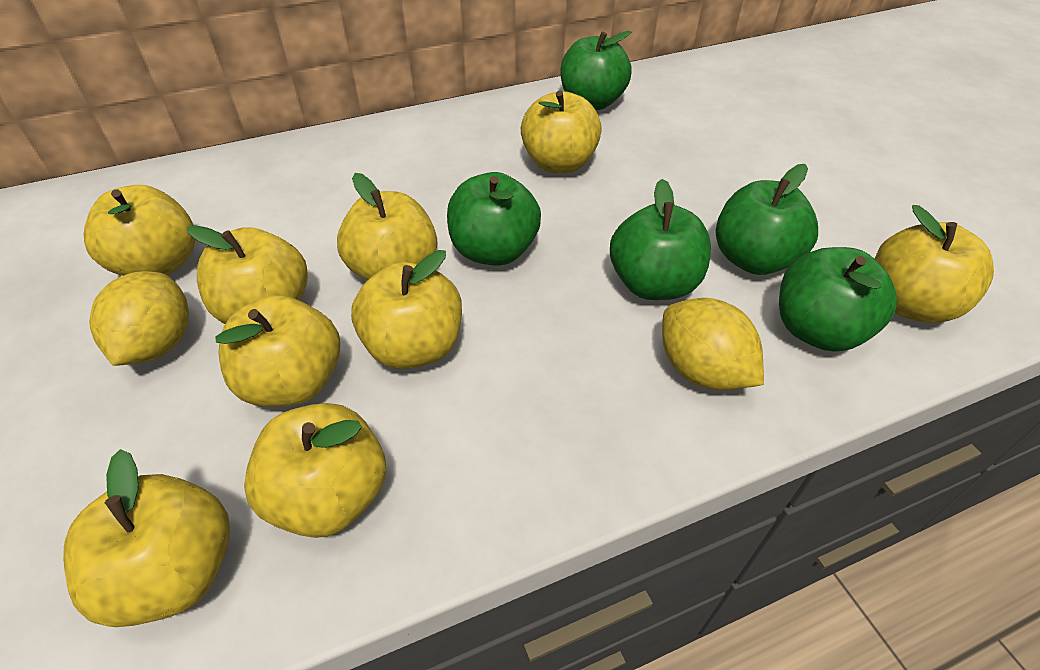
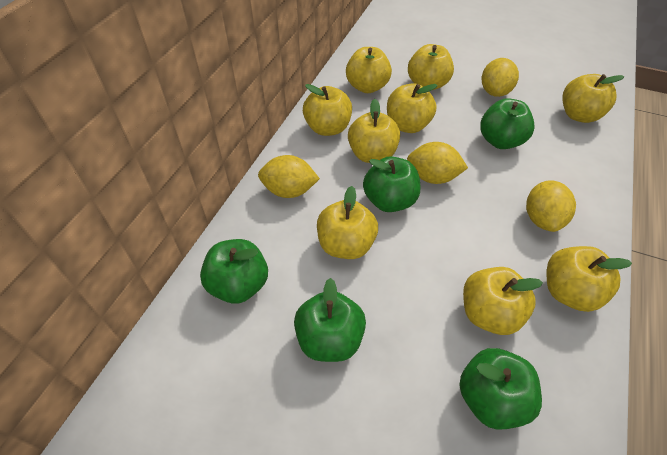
yellow lemon: [89,271,189,366] [662,298,764,390] = 2 -> [258,155,320,198] [407,142,468,184] [482,58,519,97] [526,180,576,232] = 4

